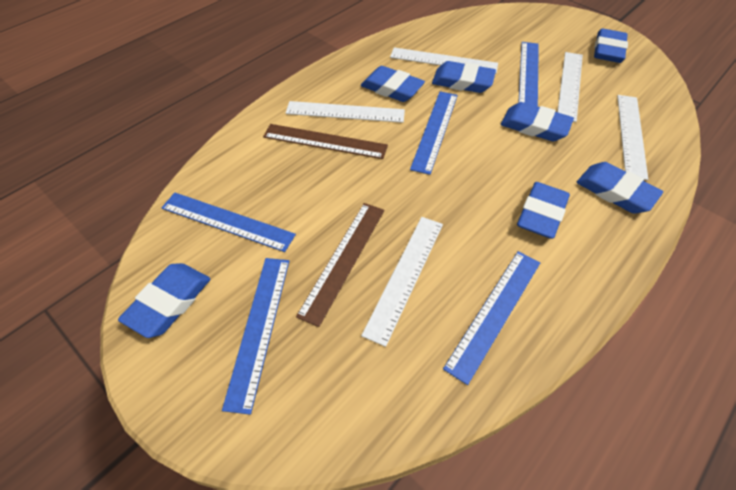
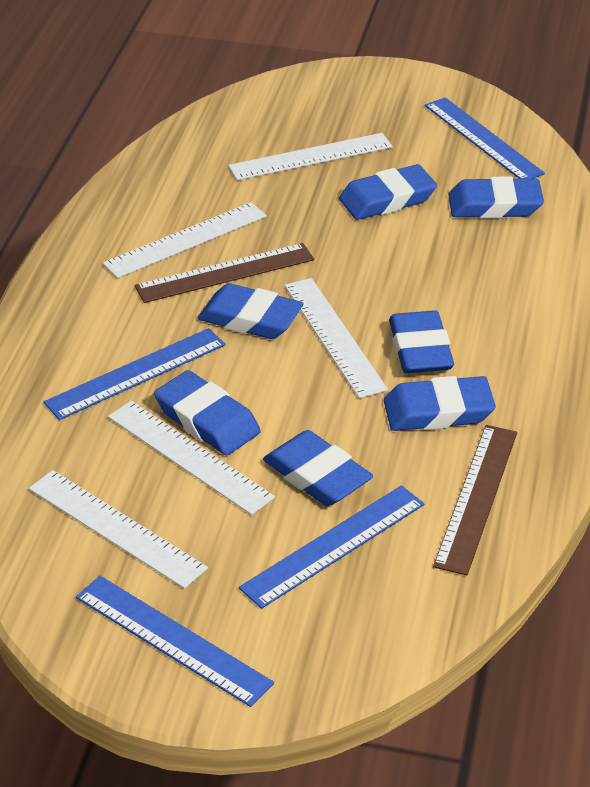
blue ruler: [161,192,296,252] [222,258,289,415] [410,91,458,175] [443,251,540,385] [518,42,539,107] = 5 -> [43,328,226,420] [76,576,274,707] [239,485,425,609] [425,97,545,179] = 4

